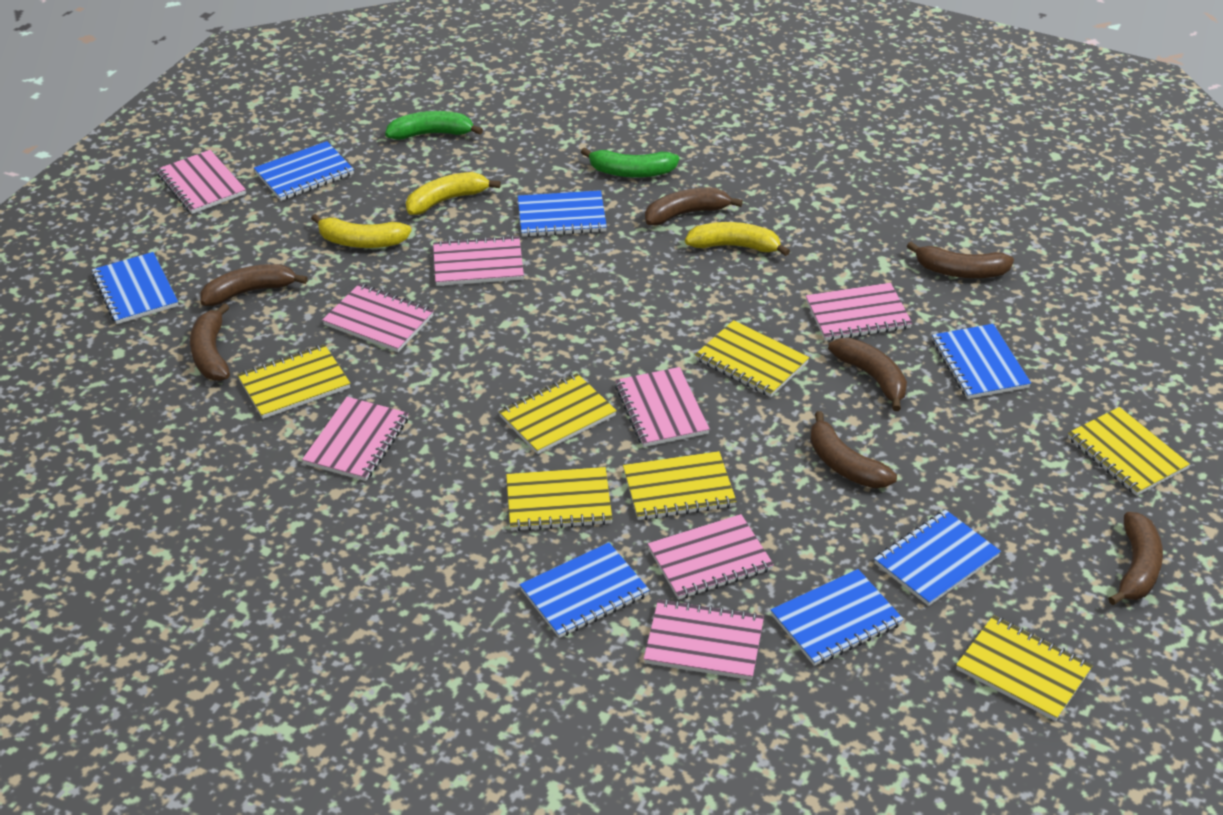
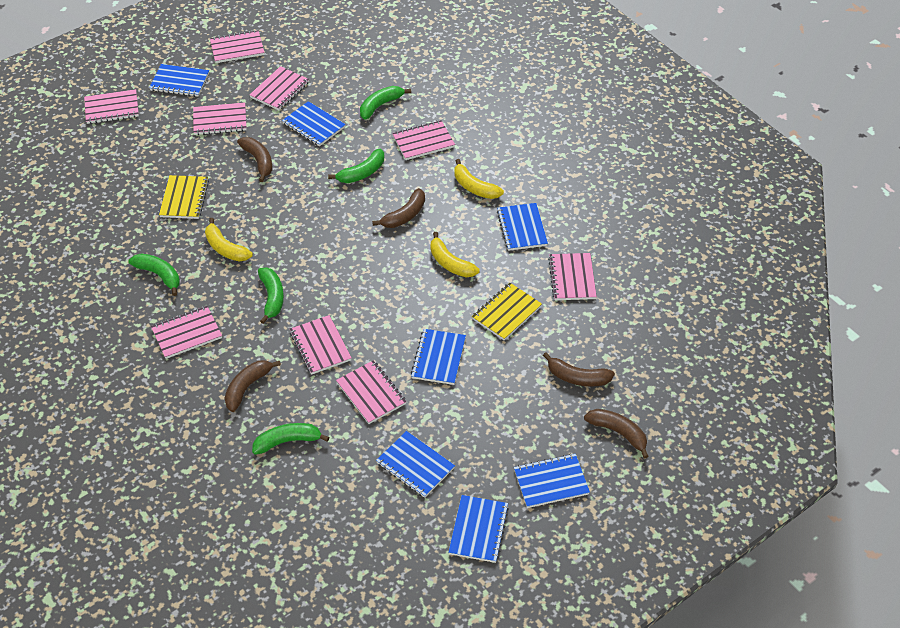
brown banana: [190,303,230,381] [200,264,308,306] [645,188,743,226] [810,411,897,488] [828,338,907,411] [907,242,1014,278] [1108,512,1163,605] = 7 -> [225,360,281,412] [237,137,272,182] [372,188,425,228] [543,352,615,387] [584,409,649,459] = 5
green banana: [385,111,483,140] [581,147,679,178] = 2 -> [128,253,180,296] [252,423,329,455] [258,267,284,324] [328,148,384,183] [360,86,411,120] = 5
pink notebook: [156,150,246,214] [302,397,409,481] [322,284,434,352] [433,236,524,286] [615,367,710,447] [644,599,764,680] [648,514,774,600] [806,283,912,341] = 8 -> [84,89,139,124] [151,306,222,359] [193,102,246,135] [210,30,265,63] [249,66,309,110] [290,315,352,375] [336,360,406,424] [392,120,455,160] [548,253,597,300] = 9
yellow notebook: [237,344,350,419] [499,373,617,454] [506,467,612,531] [623,451,737,520] [695,320,809,397] [956,615,1093,721] [1068,407,1190,496] = 7 -> [159,175,209,219] [472,283,542,341] = 2

